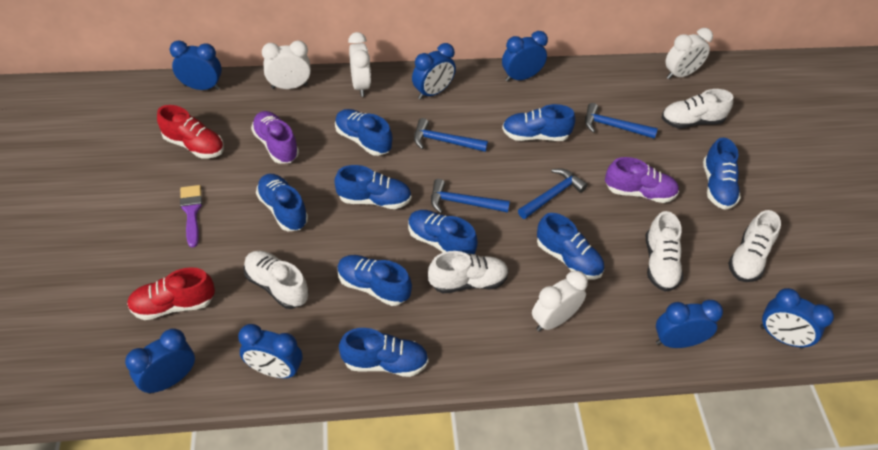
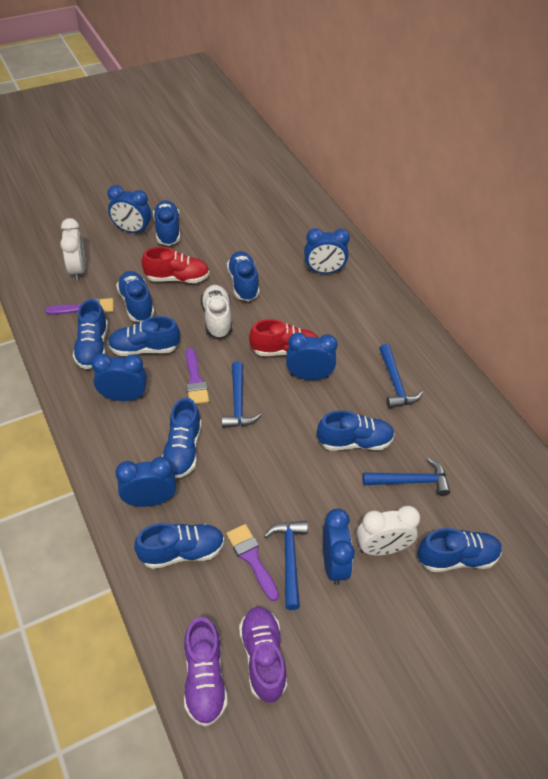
blue clock: [125,328,195,394] [170,40,222,90] [238,324,302,378] [412,43,456,99] [502,31,548,82] [656,300,723,348] [760,288,834,349] = 7 -> [91,354,147,401] [107,185,151,234] [115,457,176,507] [286,332,338,380] [304,228,350,274] [323,509,355,585] = 6
purple brush: [180,185,202,248] = 1 -> [45,298,114,315] [186,348,209,404] [226,524,279,601] = 3
white clock: [262,40,311,89] [348,32,371,97] [532,270,588,332] [665,28,713,79] = 4 -> [60,218,85,281] [357,506,420,556] = 2
white shoe: [243,251,309,309] [428,251,509,293] [646,211,683,292] [662,89,733,129] [728,210,781,282] = 5 -> [201,285,232,339] = 1

